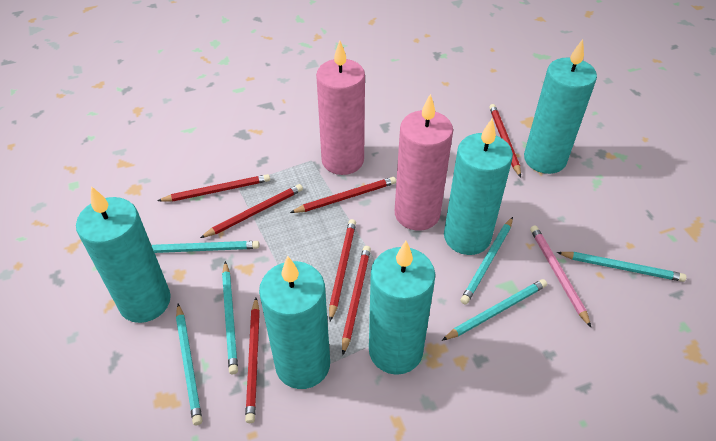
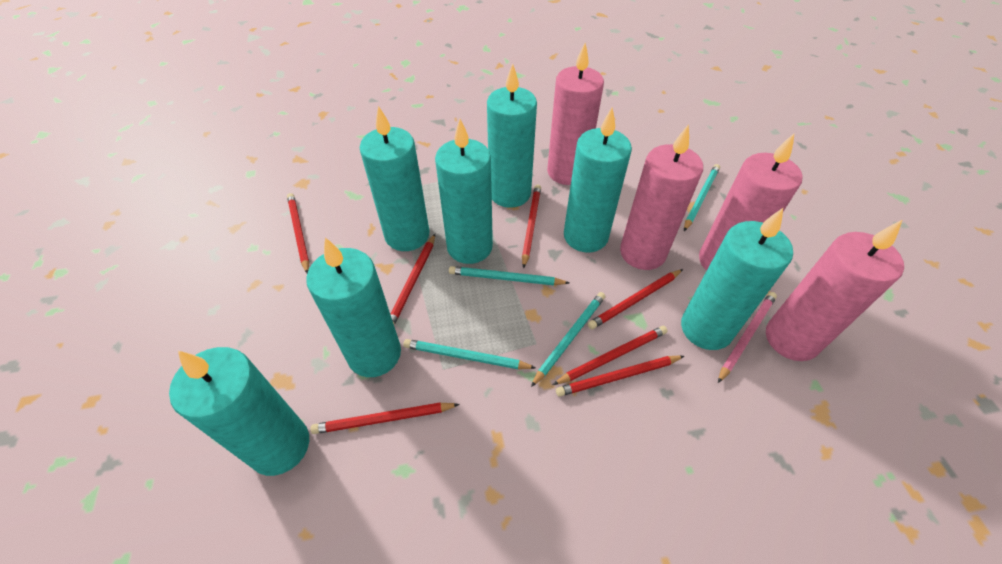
pink candle: [316,40,365,175] [395,94,453,231] = 2 -> [547,43,604,185] [620,124,703,270] [699,134,803,271] [766,219,904,361] = 4
turquoise candle: [76,186,171,323] [259,256,330,389] [369,241,435,375] [444,118,513,255] [524,39,597,174] = 5 -> [169,347,309,476] [306,238,401,377] [360,106,430,251] [435,119,493,264] [487,63,537,208] [564,108,632,252] [681,208,793,350] = 7
turquoise pencil: [151,241,259,253] [176,304,202,425] [222,261,238,374] [442,279,547,341] [460,217,513,304] [557,252,686,282] = 6 -> [403,339,536,369] [449,266,569,285] [531,292,606,387] [684,164,720,231] = 4

